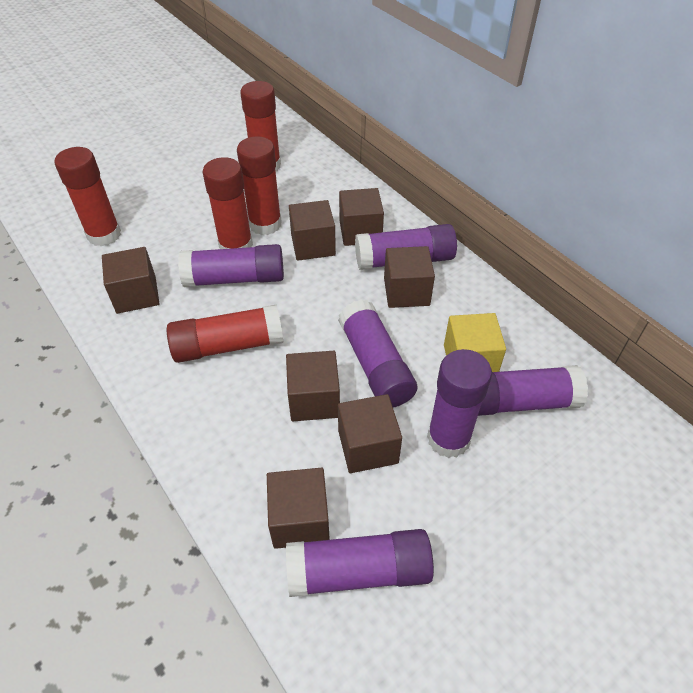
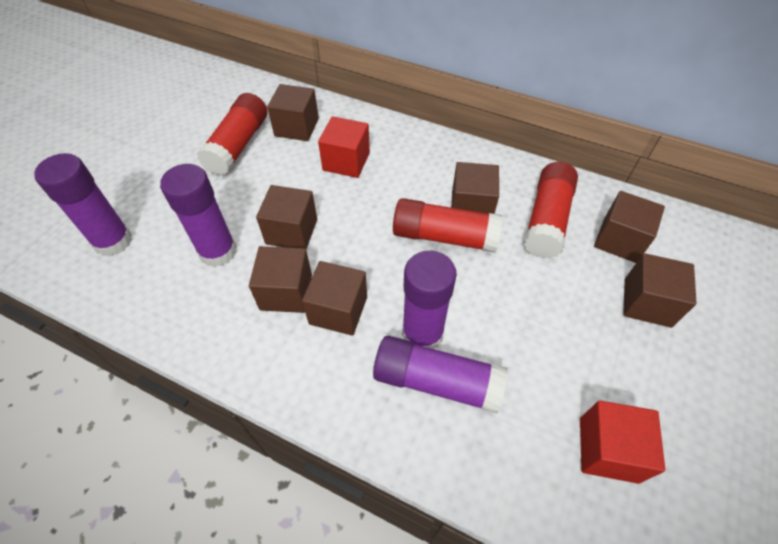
purple glue stick: [178,244,284,287] [286,529,434,597] [338,300,417,408] [355,224,457,270] [427,349,492,458] [478,365,588,416] = 6 -> [34,153,132,256] [160,164,237,267] [373,336,508,414] [402,251,457,349] = 4
red cube: none = 0 -> [318,116,370,178] [580,400,665,484] = 2
red glue stick: [54,147,121,246] [167,305,283,363] [202,157,253,249] [237,136,282,235] [240,81,281,171] = 5 -> [197,93,267,176] [393,198,503,253] [524,162,578,259] = 3
yellow cube: [444,313,506,372] = 1 -> none = 0

